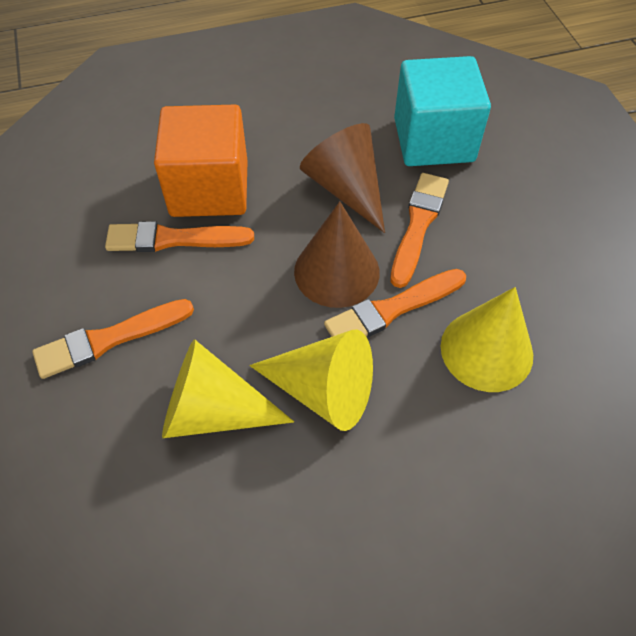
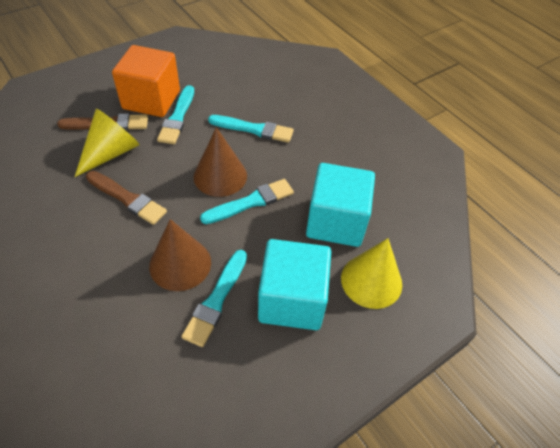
brown brush: none = 0 -> [57,113,148,130] [86,171,167,225] = 2
orange brush: [32,299,194,379] [105,221,254,252] [324,269,466,337] [390,173,449,288] = 4 -> none = 0
turquoise brush: none = 0 -> [157,85,194,144] [181,250,247,347] [200,179,294,224] [208,115,294,143] = 4
turquoise cube: [394,56,491,166] = 1 -> [258,239,331,330] [306,163,375,247] = 2
yellow cone: [162,339,294,438] [250,329,373,431] [441,287,533,392] = 3 -> [75,109,140,177] [341,238,402,309] = 2

